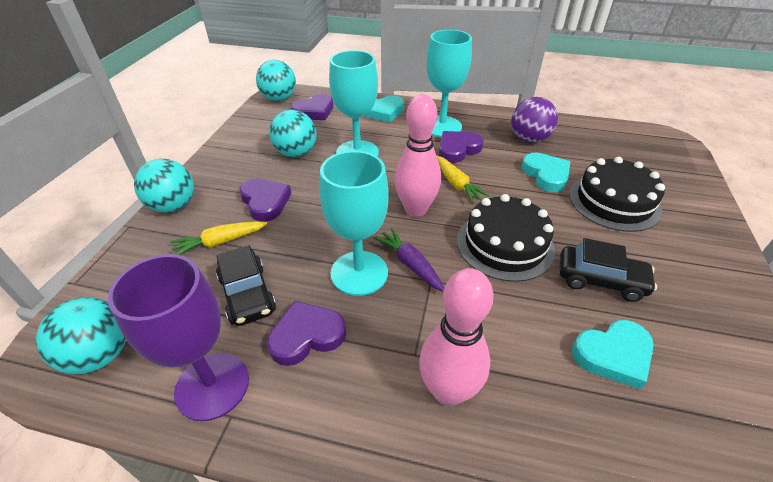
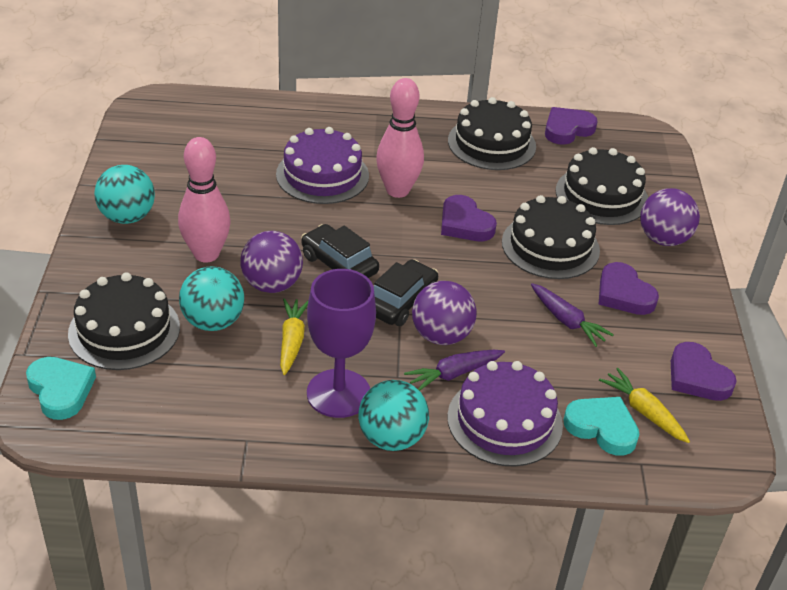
black cake: [457,194,555,282] [569,157,665,232] = 2 -> [68,272,180,370] [448,97,536,170] [502,195,600,279] [555,147,648,225] = 4
purple ball: [511,97,558,143] = 1 -> [240,231,303,293] [412,281,477,345] [640,188,700,246] = 3
purple cake: none = 0 -> [276,127,369,204] [447,361,563,467] = 2
purple carrot: [373,228,444,292] = 1 -> [404,350,505,391] [531,283,614,347] = 2
turquoise ball: [36,298,126,374] [134,159,194,213] [256,60,296,101] [269,110,317,157] = 4 -> [94,165,155,224] [179,266,244,331] [358,380,429,451] = 3
turquoise goblet: [320,151,389,296] [329,50,379,157] [427,30,472,137] = 3 -> none = 0
turquoise heart: [364,95,404,122] [522,153,570,192] [572,320,654,389] = 3 -> [26,357,96,420] [563,397,639,456] = 2

